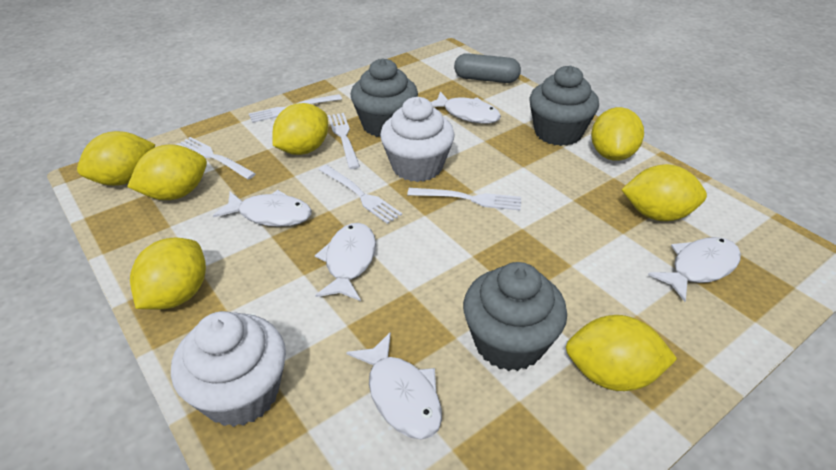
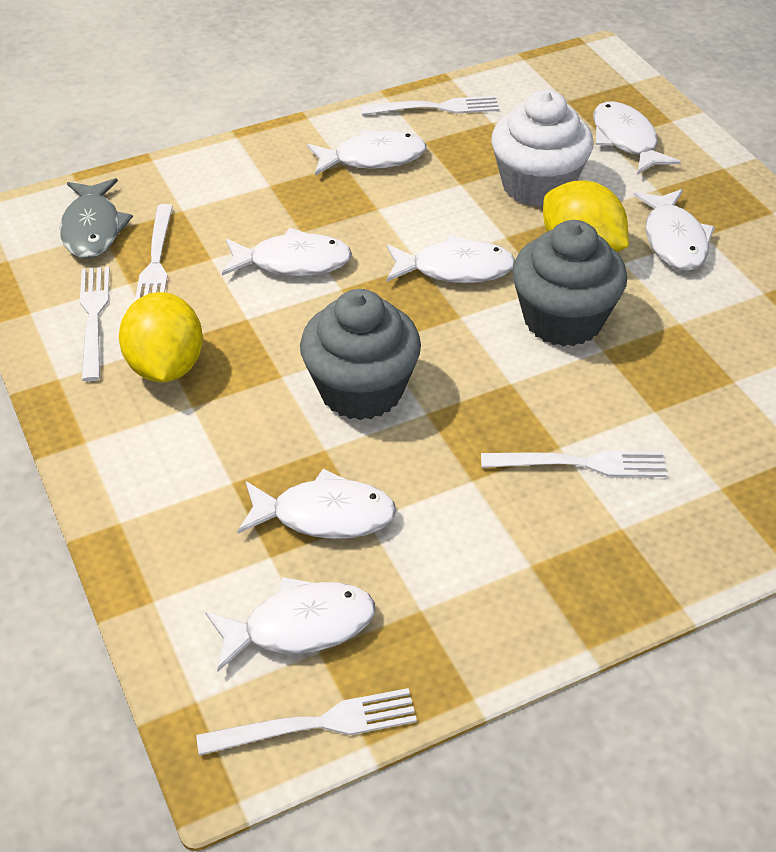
grey capsule: [454,53,521,83] = 1 -> none = 0
grey cupcake: [351,58,418,137] [463,262,567,371] [530,66,599,146] = 3 -> [300,289,421,420] [512,220,627,347] = 2
grey fish: none = 0 -> [60,178,133,259] = 1
white cupcake: [171,311,286,427] [380,97,455,182] = 2 -> [491,89,593,207] = 1
white fish: [213,190,312,227] [315,223,376,301] [346,332,442,440] [431,92,501,123] [648,237,741,302] = 5 -> [205,577,375,672] [222,228,352,276] [237,469,397,539] [307,129,427,175] [386,234,515,283] [593,101,681,175] [633,189,715,271] = 7
yellow lemon: [77,131,156,186] [127,145,207,200] [130,237,206,310] [272,103,328,155] [566,315,677,391] [591,107,644,161] [621,164,707,221] = 7 -> [119,292,203,382] [543,181,629,252] = 2

